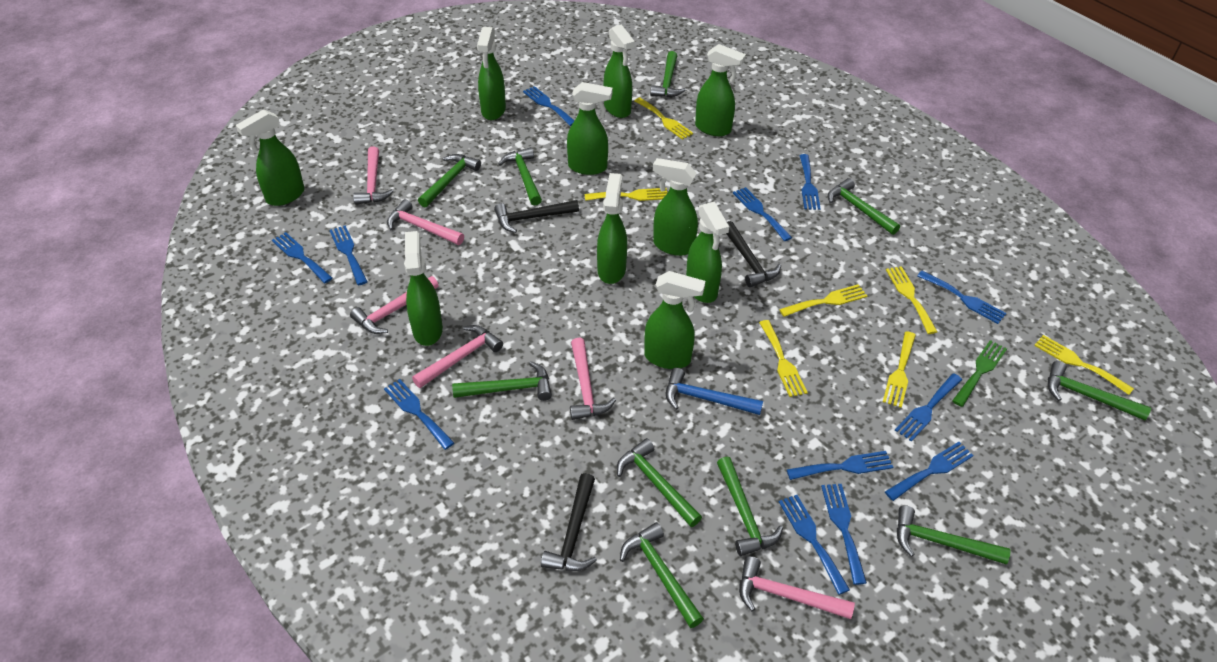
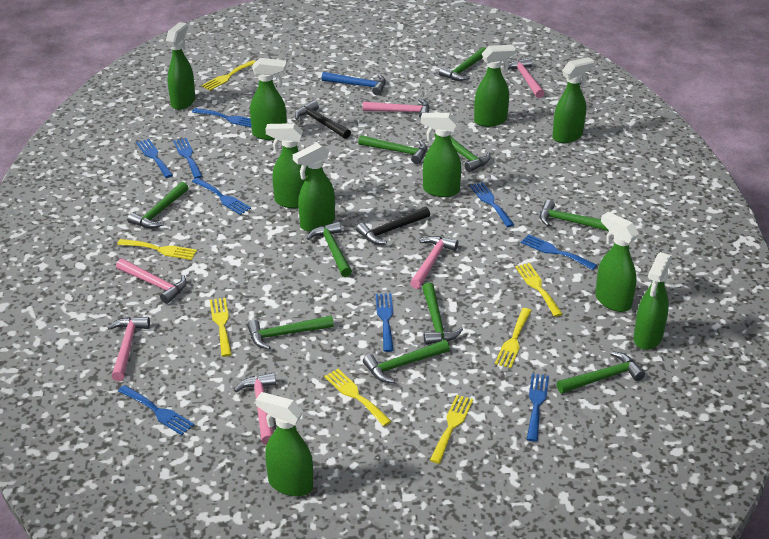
black hammer: [494,200,579,233] [541,473,597,571] [726,221,781,287] = 3 -> [295,100,351,139] [356,207,430,244] = 2
blue fork: [272,232,333,283] [330,225,368,285] [384,379,454,450] [523,86,575,126] [733,187,792,241] [779,495,850,595] [787,451,893,480] [799,154,821,210] [821,484,867,585] [885,442,974,501] [895,373,962,442] [917,271,1007,324] = 12 -> [118,385,194,435] [136,139,173,178] [173,138,203,178] [192,108,252,128] [192,178,251,215] [376,293,394,352] [470,182,515,227] [521,234,597,270] [527,374,549,442] = 9
green fork: [952,340,1007,407] = 1 -> none = 0

